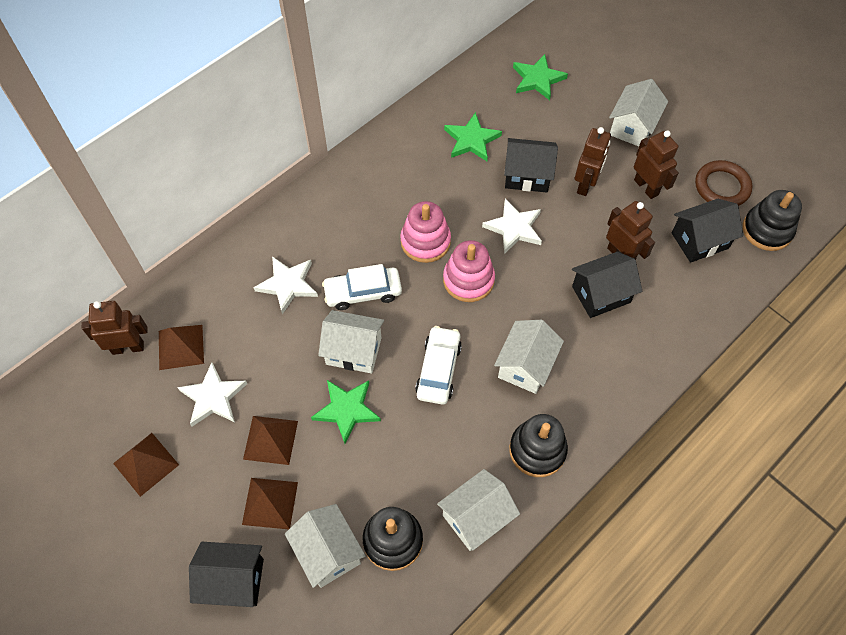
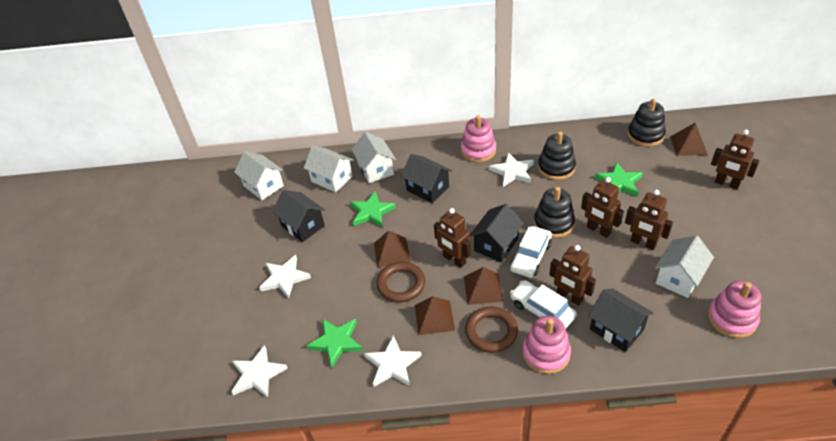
brown ring: [695,160,752,206] = 1 -> [377,262,425,303] [465,307,518,353] = 2
brown robot: [81,301,148,355] [575,127,611,196] [606,201,655,260] [634,130,679,199] = 4 -> [434,208,471,268] [549,245,596,306] [581,177,624,238] [625,190,673,250] [711,130,759,189] = 5
pink stacking toy: [400,201,451,263] [443,240,495,302] = 2 -> [461,115,496,162] [522,316,571,374] [708,281,761,338] = 3
white house: [285,504,365,588] [318,310,384,373] [437,469,520,551] [494,320,564,394] [609,79,668,146] = 5 -> [234,151,284,200] [304,146,353,192] [351,132,396,183] [655,235,714,298] = 4
white star: [177,362,247,426] [253,256,318,314] [482,199,542,254] = 3 -> [231,345,288,398] [259,255,311,299] [364,335,422,387] [489,153,534,187] = 4

